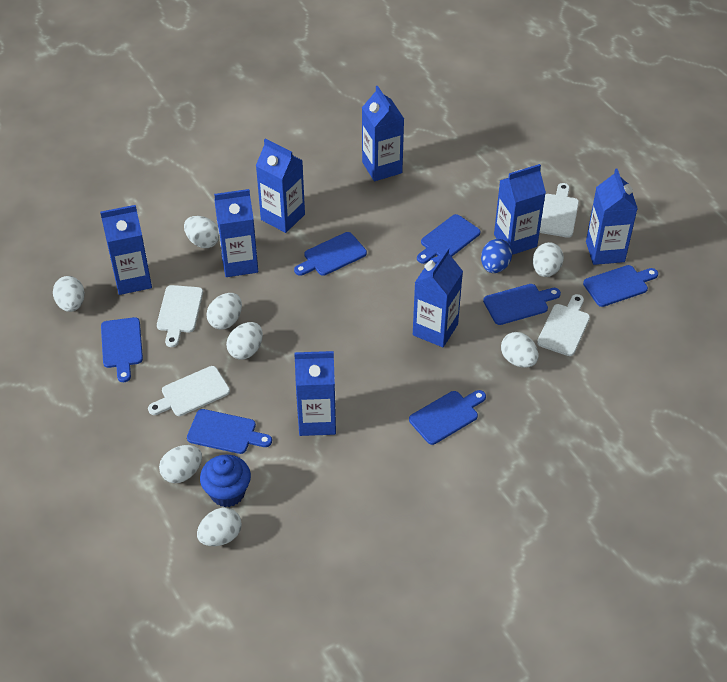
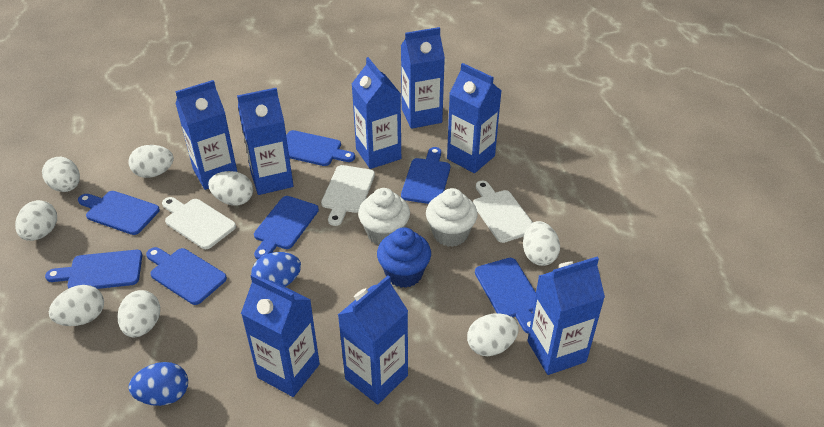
blue egg: [481,239,512,273] = 1 -> [129,362,188,406] [251,252,301,287] = 2
white cupcake: none = 0 -> [358,188,410,245] [426,188,478,247] = 2
white cutting board: [148,366,230,416] [157,285,203,347] [537,294,590,356] [539,183,579,238] = 4 -> [162,197,236,249] [321,165,375,226] [473,180,533,243] = 3

